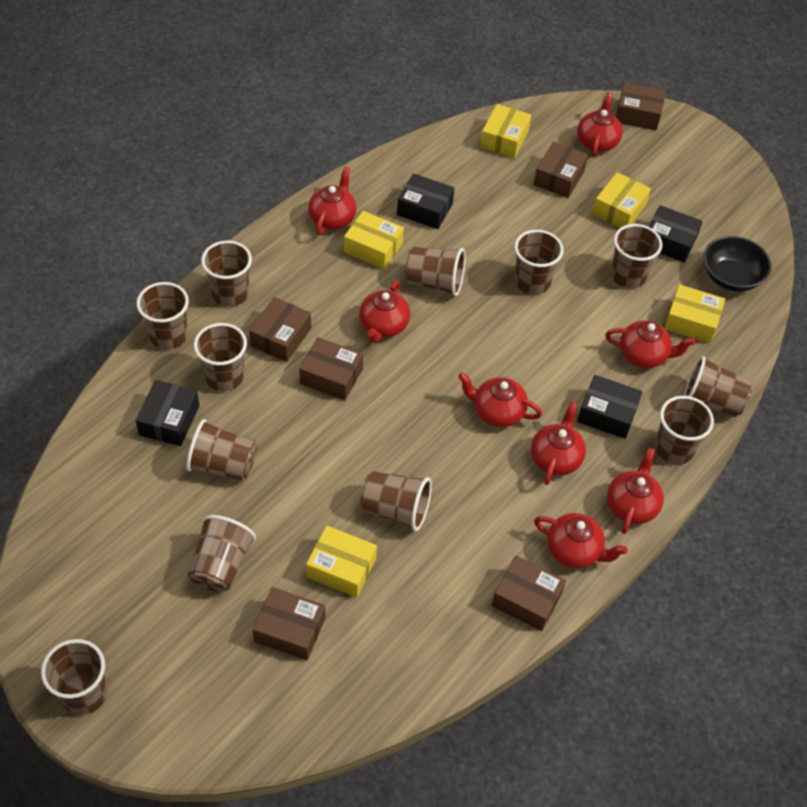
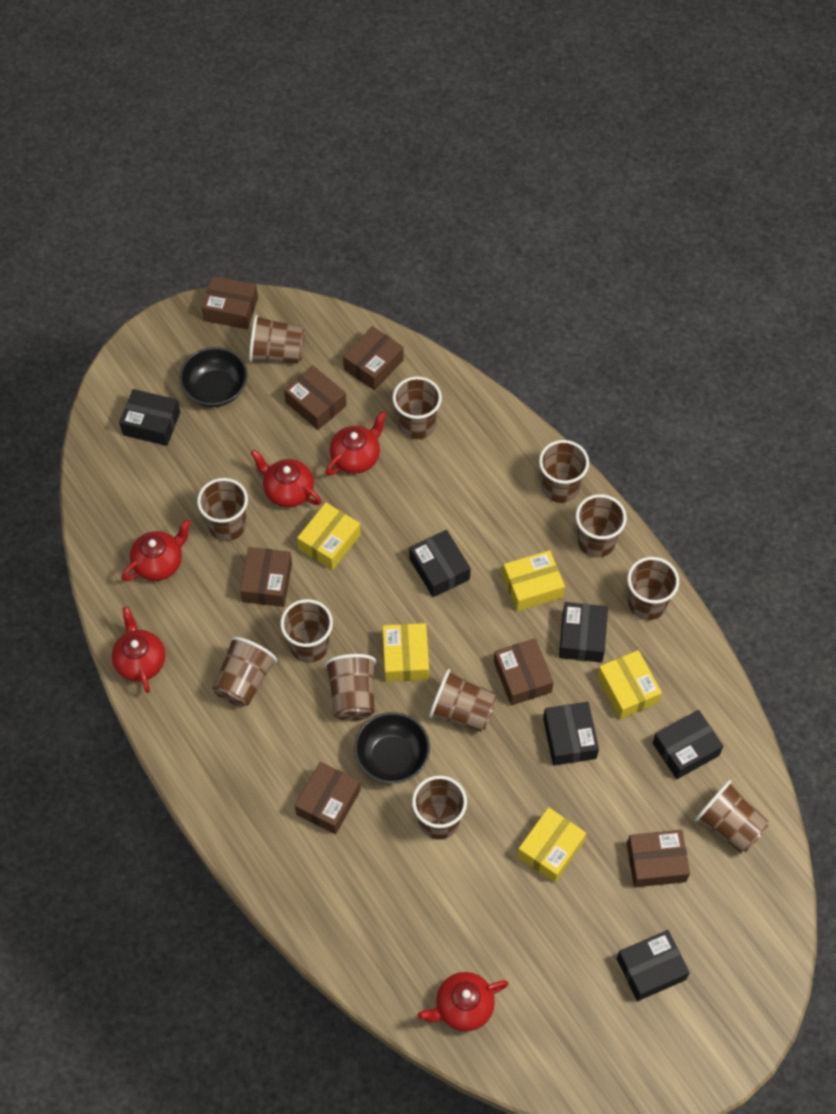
black bowl: [703,236,772,292] = 1 -> [179,347,248,407] [354,712,430,784] = 2
black box: [136,380,200,446] [397,173,455,229] [577,375,642,439] [649,205,703,263] = 4 -> [119,389,180,446] [409,530,471,597] [543,702,599,766] [559,602,608,663] [617,930,690,1001] [653,710,723,779] = 6
brown box: [249,297,311,362] [253,587,325,660] [299,337,363,400] [492,556,566,631] [534,141,588,198] [616,82,666,130] = 6 -> [202,276,258,329] [240,547,292,607] [284,365,347,430] [295,762,361,834] [343,326,404,390] [494,638,554,705] [627,830,690,887] = 7
red teapot: [308,167,356,235] [359,280,410,343] [458,372,542,427] [531,401,586,485] [534,513,628,568] [577,92,623,157] [605,321,695,368] [607,447,664,534] = 8 -> [112,607,165,693] [121,519,191,581] [250,450,321,508] [326,411,387,476] [418,972,508,1032] = 5

